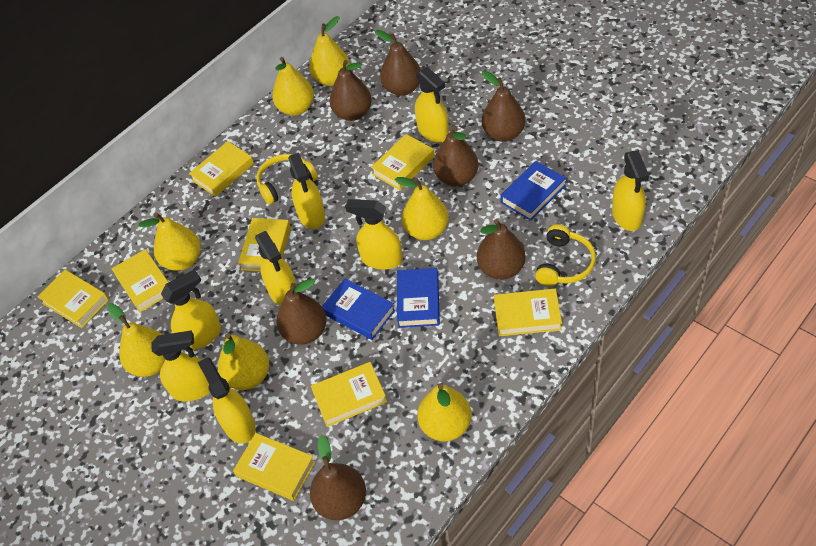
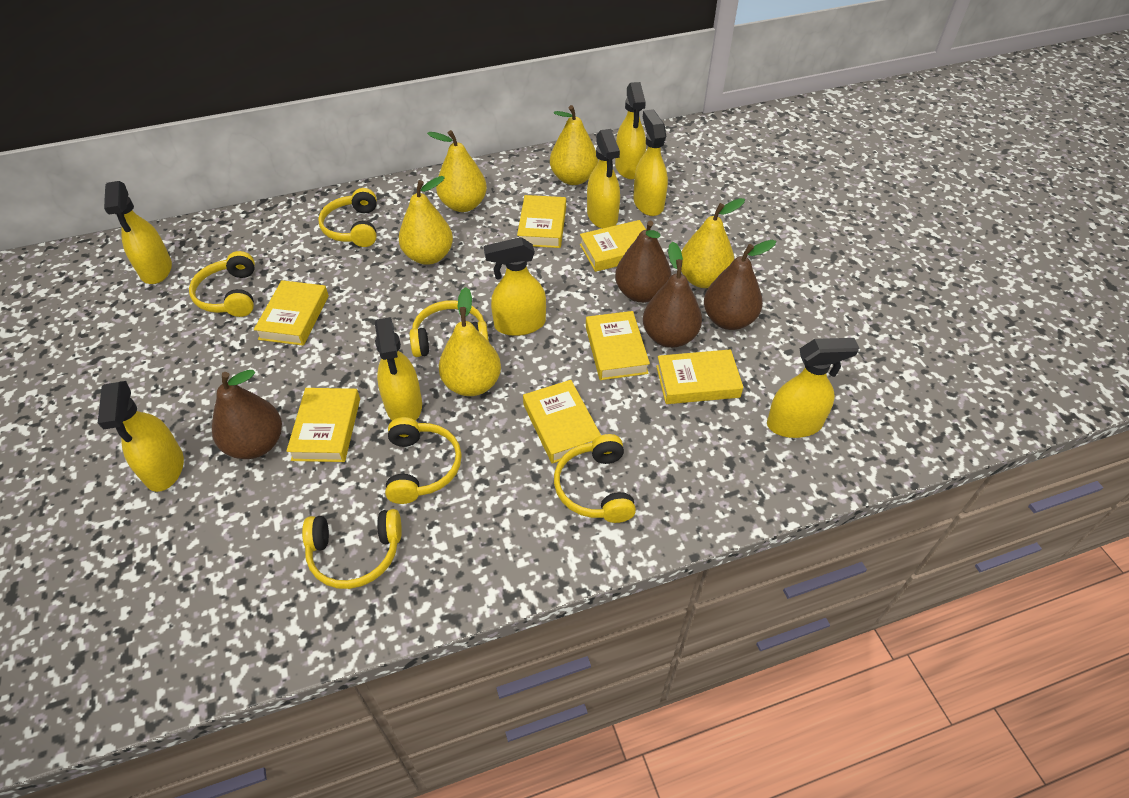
blue book: [322,279,395,340] [397,268,440,328] [500,161,566,221] = 3 -> none = 0
brown pear: [276,279,327,345] [310,435,366,520] [330,60,372,121] [375,30,421,96] [433,126,479,187] [477,219,526,280] [482,71,526,142] = 7 -> [212,370,282,459] [615,221,671,303] [643,242,702,348] [704,240,776,330] = 4
yellow book: [37,270,109,328] [111,249,169,312] [189,141,254,197] [233,433,315,501] [238,218,291,272] [311,362,387,427] [371,134,435,190] [494,289,562,336] = 8 -> [254,280,329,346] [286,388,360,462] [517,195,566,248] [523,380,601,464] [580,220,646,272] [586,311,650,380] [656,349,743,404] = 7
yellow headphones: [256,154,318,204] [535,224,596,286] = 2 -> [189,251,255,317] [302,509,402,589] [318,188,377,247] [385,417,462,504] [410,300,489,357] [554,434,636,523] = 6
yellow pear: [107,303,165,377] [139,213,201,271] [218,333,269,390] [272,57,314,116] [309,16,350,86] [395,177,449,240] [417,384,472,441] = 7 -> [399,176,453,265] [427,130,487,212] [439,287,501,396] [550,105,598,185] [681,198,745,288] = 5

